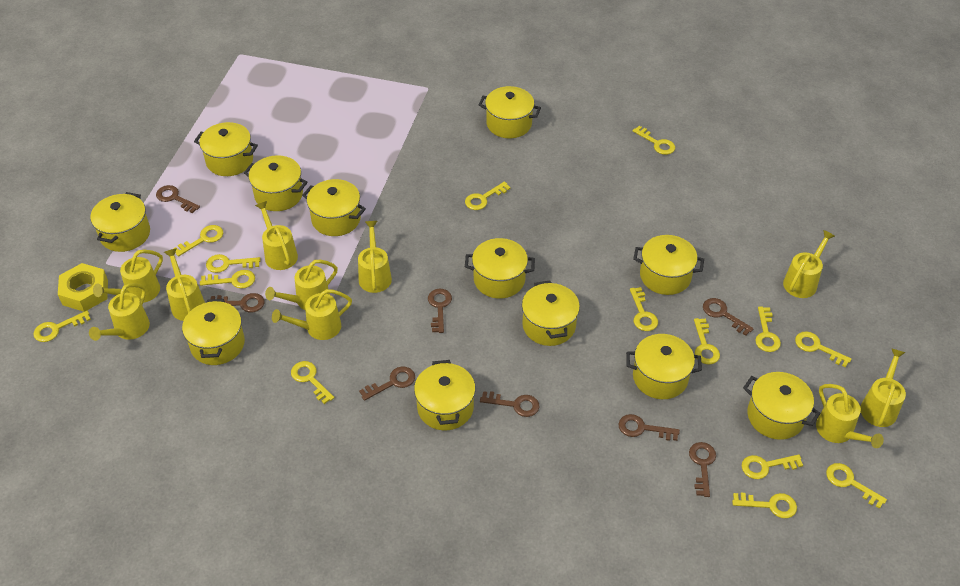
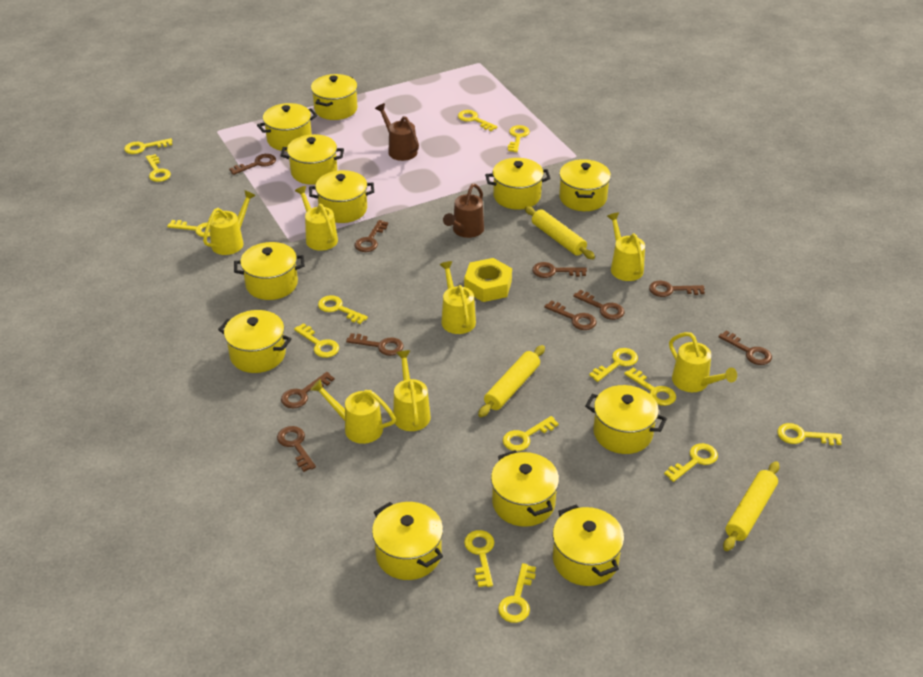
brown key: [156,185,200,213] [211,293,265,313] [359,366,415,401] [428,289,452,333] [480,391,539,417] [619,414,680,441] [689,442,716,497] [703,298,754,336] = 8 -> [229,154,276,175] [277,426,316,472] [281,372,334,408] [346,333,404,356] [355,220,388,252] [532,262,587,278] [544,300,596,330] [573,290,624,320] [649,281,705,297] [718,331,772,365] = 10
brown watering can: none = 0 -> [375,103,419,161] [443,184,484,238] = 2
yellow rolling pin: none = 0 -> [478,345,545,417] [525,206,595,259] [723,461,780,551] = 3
yellow watering can: [89,283,150,341] [93,250,163,303] [164,248,205,321] [255,201,298,270] [265,260,338,310] [272,289,352,340] [358,221,392,293] [783,230,835,298] [816,384,884,448] [860,348,906,427] = 10 -> [203,190,256,255] [295,186,338,251] [311,379,396,444] [393,350,431,431] [439,261,476,334] [607,212,645,281] [669,332,737,392] = 7

